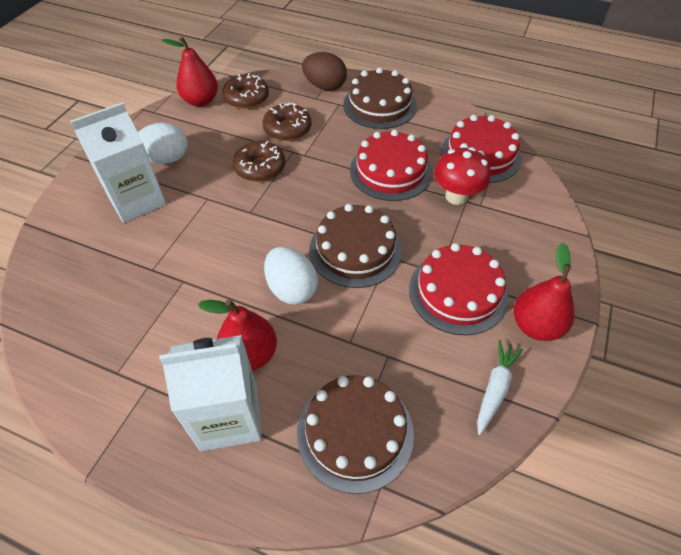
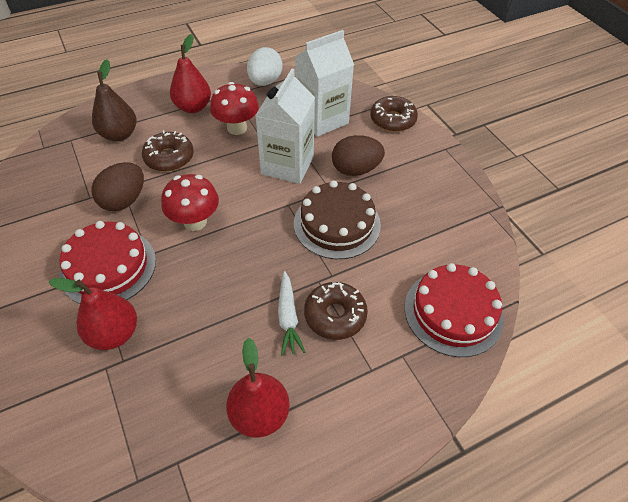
brown cake: [297,375,414,494] [310,204,402,288] [343,67,417,129] = 3 -> [294,180,381,259] = 1
brown egg: [302,52,347,91] = 1 -> [92,162,144,211] [332,135,385,176] = 2
brown pear: none = 0 -> [92,59,137,141] = 1
red cake: [350,130,432,201] [409,243,508,335] [441,115,522,183] = 3 -> [59,221,156,304] [404,263,504,357] = 2
red mushroom: [434,147,491,205] = 1 -> [161,174,219,231] [210,82,259,135] = 2
white egg: [138,122,188,164] [264,247,318,305] = 2 -> [247,47,283,86] = 1

